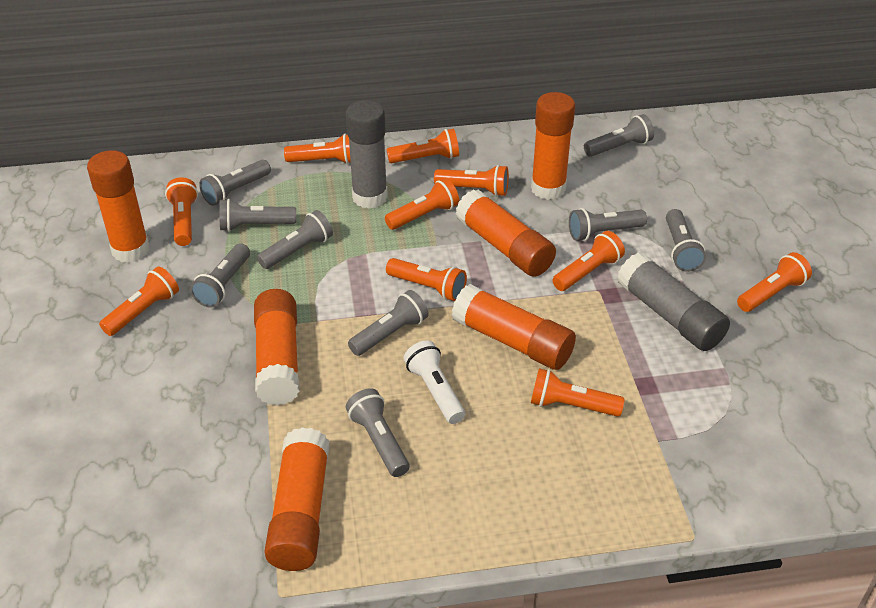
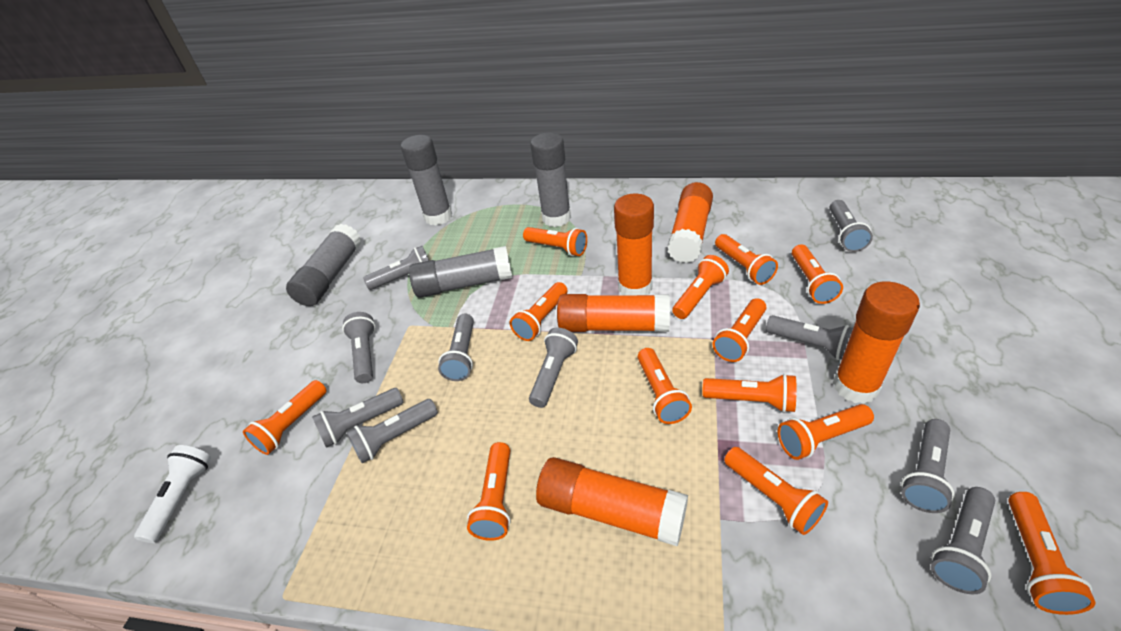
grey flashlight: [190,243,250,307] [199,160,271,206] [219,199,296,232] [257,210,333,269] [346,388,410,477] [348,290,429,356] [569,208,647,241] [584,114,654,157] [666,209,706,272] = 9 -> [312,388,403,448] [342,312,376,383] [346,399,438,463] [363,246,429,290] [438,314,474,381] [529,328,578,408] [766,315,853,360] [830,200,873,252] [901,419,955,513] [931,487,995,594] = 10
grey glue stick: [346,100,388,209] [617,253,730,351] = 2 -> [286,224,361,306] [401,135,452,226] [409,246,513,298] [530,132,571,227] = 4
orange flashlight: [99,266,179,336] [165,177,198,246] [284,134,351,164] [385,178,459,230] [386,258,467,301] [387,129,459,163] [434,165,509,196] [531,368,625,417] [552,231,625,291] [737,252,812,312] = 10 -> [243,380,327,455] [467,442,511,541] [510,282,567,341] [523,227,587,256] [637,348,692,424] [672,255,729,319] [703,374,796,413] [713,298,767,362] [715,234,778,285] [724,447,828,535] [778,404,874,460] [792,244,843,304] [1008,492,1096,615] = 13
orange glue stick: [87,150,150,263] [254,289,300,406] [264,427,329,571] [452,284,576,370] [456,189,556,276] [531,92,575,200] = 6 -> [536,457,688,546] [557,294,670,332] [614,194,654,295] [667,182,713,263] [833,281,920,404] = 5

